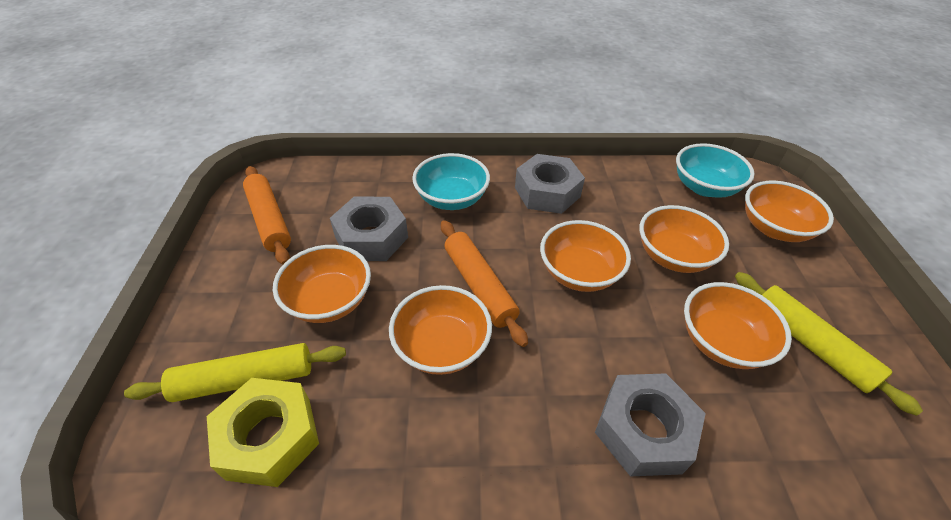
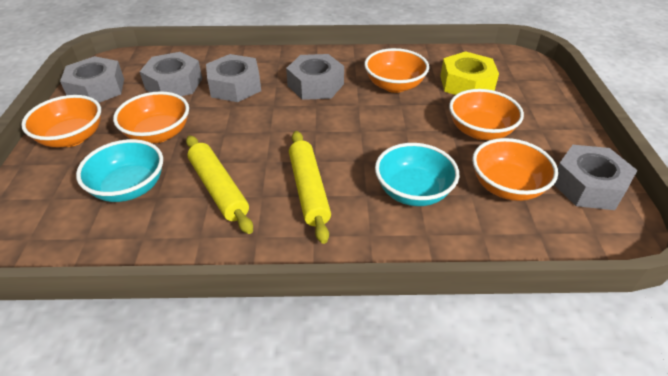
grey nut: [330,197,408,261] [515,154,585,214] [595,373,706,476] = 3 -> [60,56,124,103] [140,52,202,96] [206,54,261,102] [286,54,344,100] [554,145,637,210] = 5
orange bowl: [273,245,371,323] [389,285,492,375] [540,220,631,292] [639,205,729,273] [684,282,792,369] [745,181,834,242] = 6 -> [21,95,101,147] [113,91,189,143] [364,48,429,93] [449,89,524,140] [472,138,558,201] = 5
orange rolling pin: [243,166,291,265] [441,220,528,347] = 2 -> none = 0

